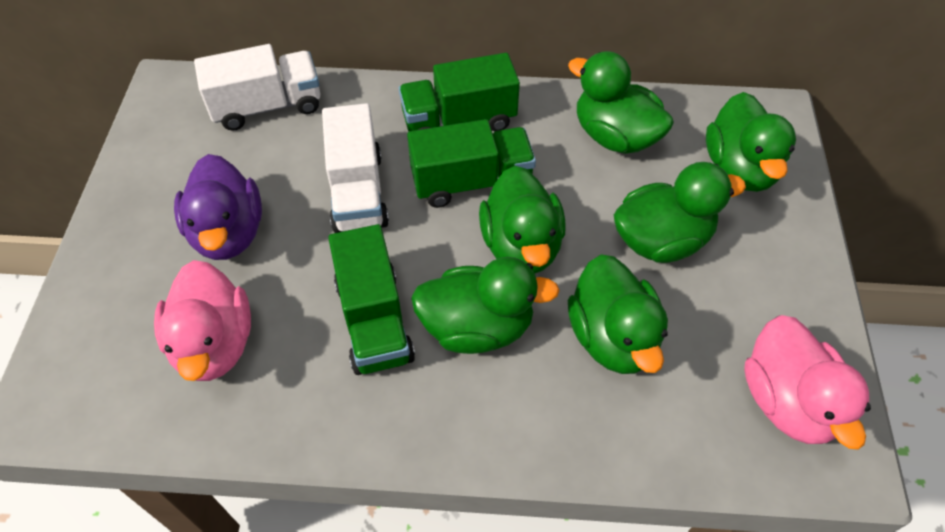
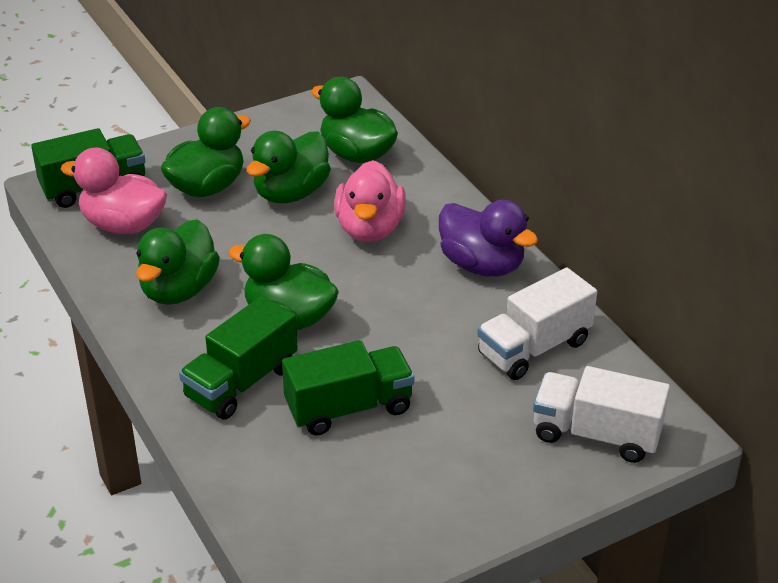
green duck: [411,257,560,354] [479,166,566,274] [568,51,674,154] [568,254,668,374] [614,162,746,263] [706,92,796,192] = 6 -> [136,219,220,305] [161,107,251,197] [228,234,339,330] [247,131,331,203] [311,77,398,163] = 5

